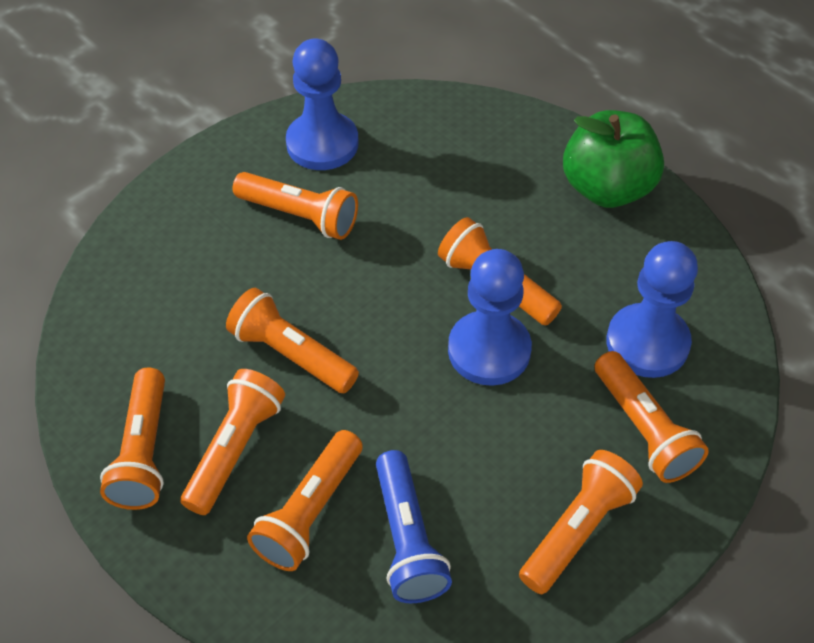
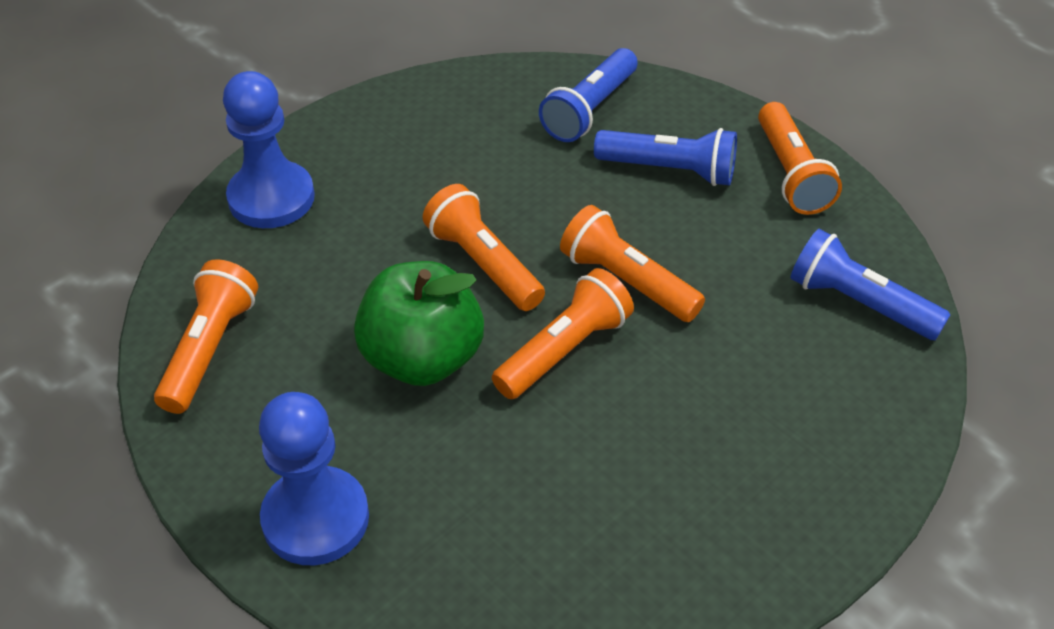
blue flashlight: [376,450,452,603] = 1 -> [539,48,637,142] [594,128,737,186] [790,229,951,340] = 3
blue pawn: [286,39,359,170] [448,249,532,386] [606,241,698,378] = 3 -> [223,71,315,228] [259,392,369,565] = 2
orange flashlight: [100,368,165,510] [180,369,285,515] [226,288,359,393] [233,172,358,240] [247,430,363,571] [438,217,562,325] [519,450,643,594] [595,351,709,483] = 8 -> [154,259,258,414] [422,184,545,311] [492,268,634,399] [560,205,705,322] [758,102,842,215] = 5

